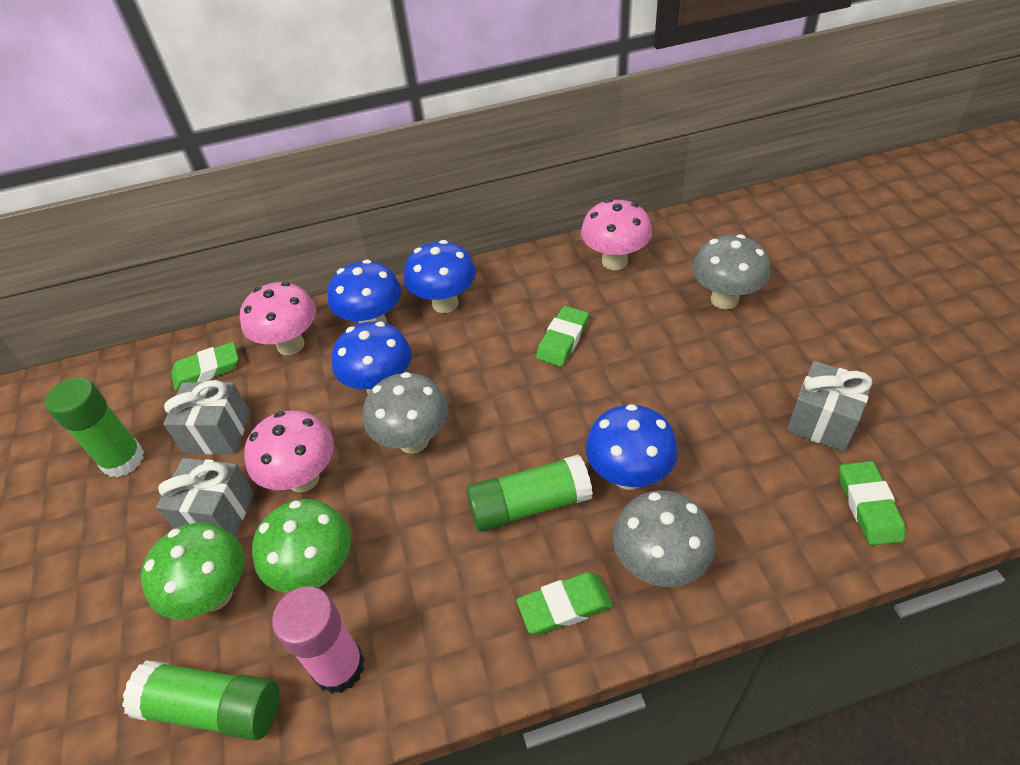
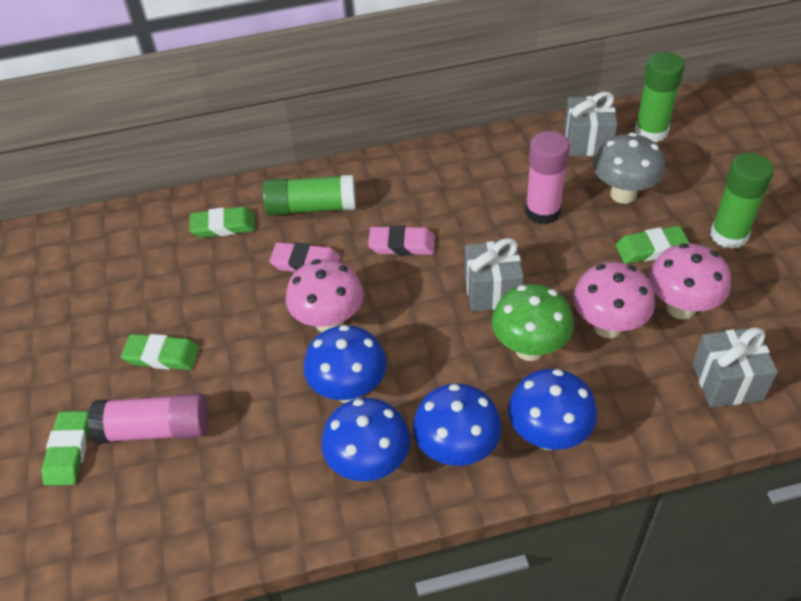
green mushroom: [141,522,244,619] [252,499,351,593] = 2 -> [492,284,574,361] = 1
grey mushroom: [363,372,448,454] [613,490,715,587] [692,234,770,309] = 3 -> [593,133,665,204] = 1
pink eraser: none = 0 -> [269,242,340,272] [368,225,435,256] = 2
pink glue stick: [272,587,365,694] = 1 -> [88,393,209,444] [525,131,570,225] = 2

